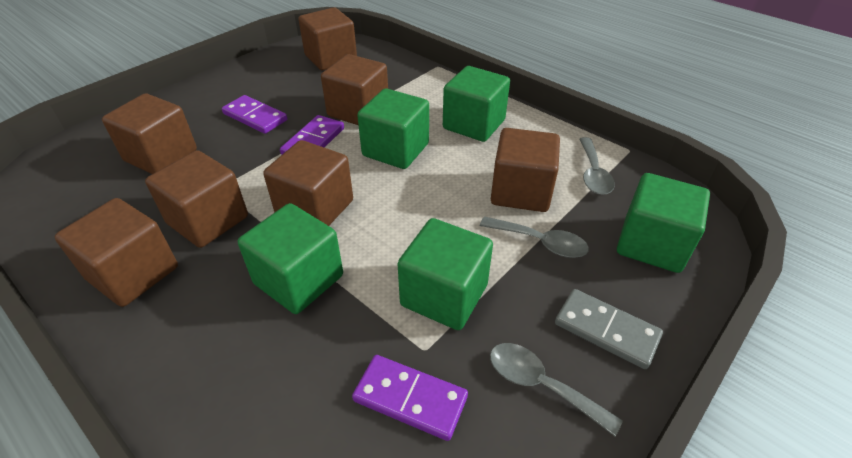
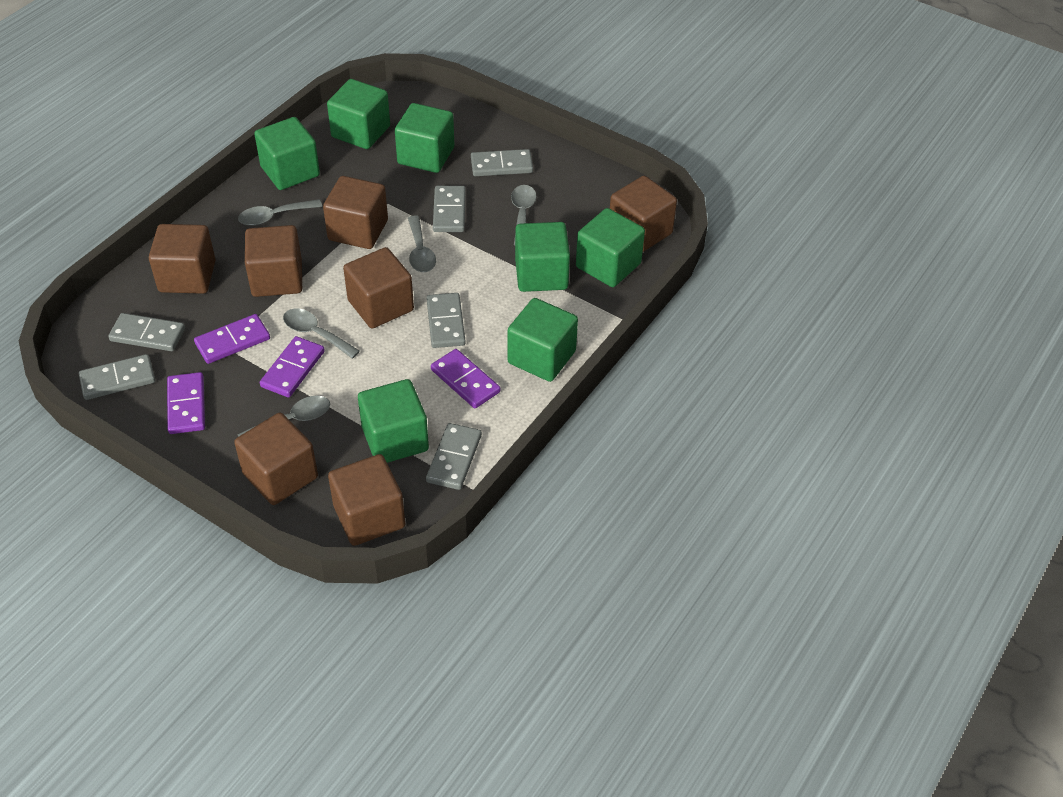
green cube: [238,203,343,314] [357,88,429,169] [398,218,493,330] [443,66,510,142] [617,173,710,273] = 5 -> [254,117,320,190] [327,79,390,149] [358,379,429,463] [395,103,454,173] [507,298,578,382] [515,222,570,292] [576,208,645,287] = 7
grey domino: [555,289,663,369] = 1 -> [79,354,155,400] [108,313,185,351] [426,423,482,490] [427,293,466,348] [433,186,466,232] [471,149,533,176] = 6
grey spoon: [480,216,589,258] [490,343,623,436] [579,137,615,195] = 3 -> [237,396,330,437] [238,199,322,226] [283,309,360,359] [408,215,436,272] [511,185,537,246] = 5
purple domino: [222,95,287,134] [280,115,344,155] [352,355,468,441] = 3 -> [167,372,205,434] [194,314,270,364] [260,336,325,397] [431,349,500,408] = 4

